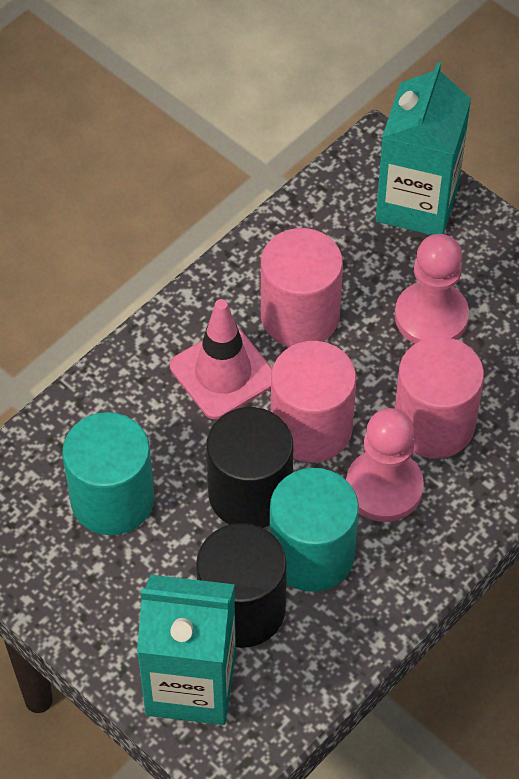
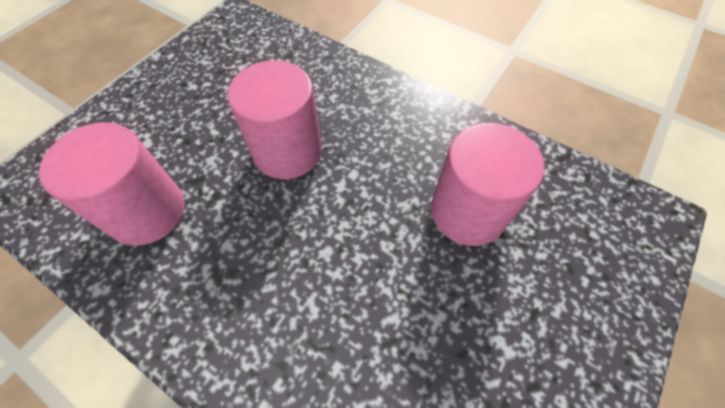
black cylinder: [196,523,287,648] [206,407,293,528] = 2 -> none = 0
pink pawn: [346,408,424,522] [395,234,469,344] = 2 -> none = 0
pink traffic cone: [170,299,272,419] = 1 -> none = 0
turquoise carton: [137,575,236,725] [376,62,471,235] = 2 -> none = 0
turquoise cylinder: [62,412,154,535] [270,468,359,592] = 2 -> none = 0

